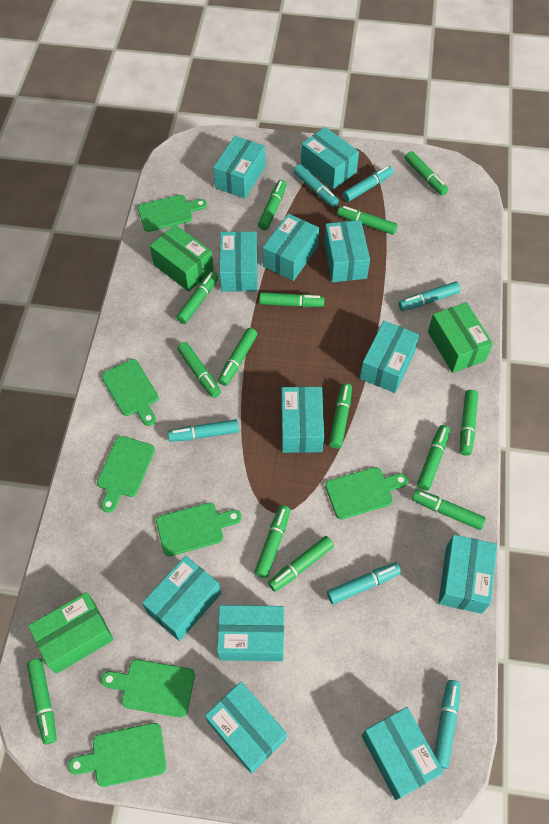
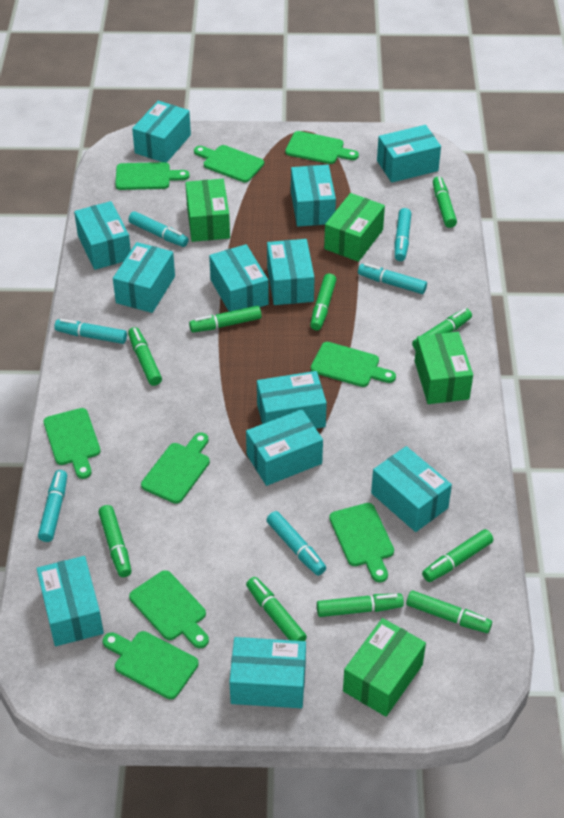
green box: [28,592,114,674] [150,225,214,292] [428,302,493,373] = 3 -> [185,179,230,242] [324,193,385,262] [343,618,426,717] [415,332,473,404] = 4
green cutting board: [68,723,166,787] [97,436,155,513] [101,659,195,718] [102,359,159,426] [138,195,207,232] [156,503,242,557] [325,467,408,519] = 7 -> [44,408,101,479] [103,631,199,699] [115,162,190,190] [129,570,209,648] [141,432,210,504] [194,145,264,182] [285,131,359,164] [311,342,396,387] [329,503,394,582] = 9
green marker: [27,659,57,745] [176,271,219,324] [177,342,221,398] [218,328,257,386] [254,505,291,578] [258,180,287,230] [259,292,325,307] [268,536,334,592] [329,383,352,449] [337,206,397,235] [405,151,448,195] [412,489,486,530] [417,425,450,490] [460,390,478,456] = 14 -> [98,505,131,577] [128,327,162,386] [189,306,262,332] [246,577,307,641] [310,274,336,330] [317,594,404,617] [406,590,492,633] [412,308,472,350] [422,529,493,582] [433,177,457,228] = 10

